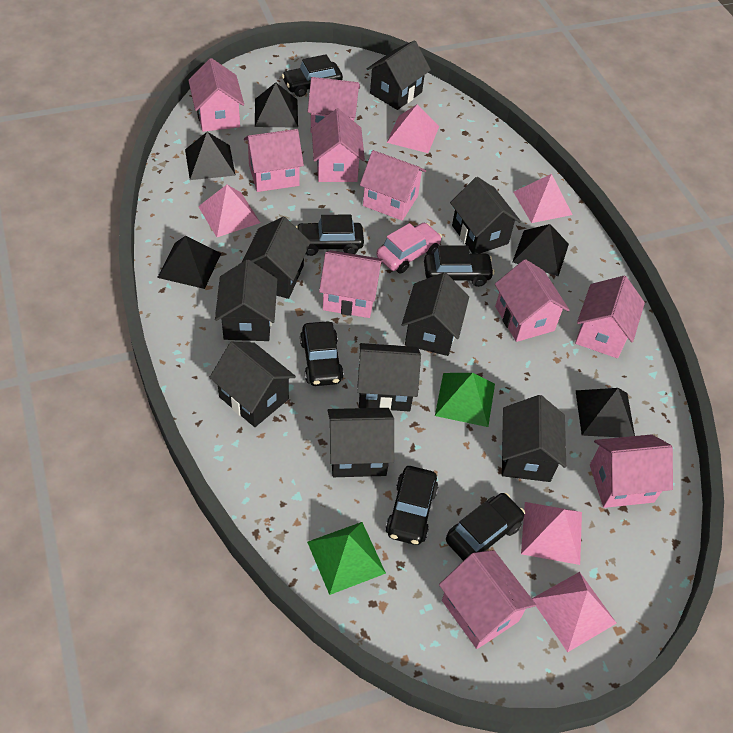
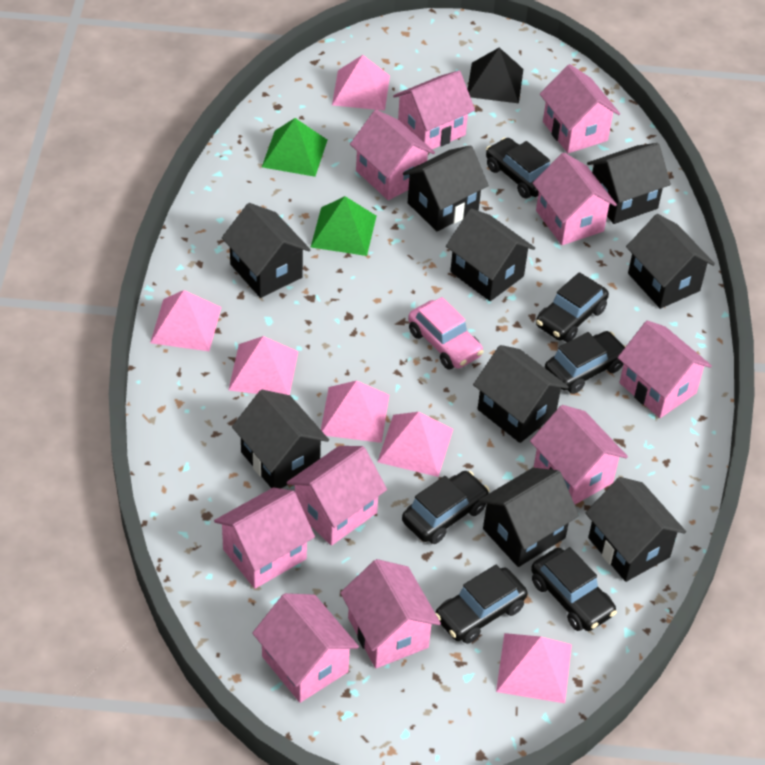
black pyramid: [157,236,221,289] [185,132,236,180] [255,82,298,128] [512,224,569,276] [575,388,635,437] = 5 -> [468,47,523,103] = 1
pink pyramid: [198,185,260,237] [387,104,439,153] [514,174,573,223] [521,502,582,565] [532,572,617,652] = 5 -> [150,290,221,351] [229,336,298,395] [321,380,389,443] [332,55,390,111] [377,412,453,477] [496,633,572,703] = 6

